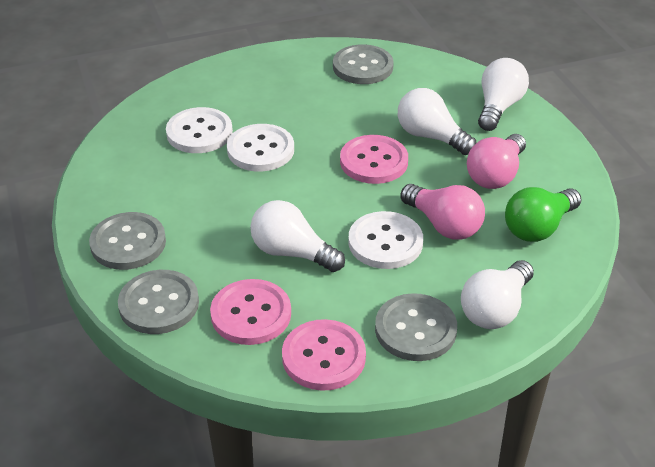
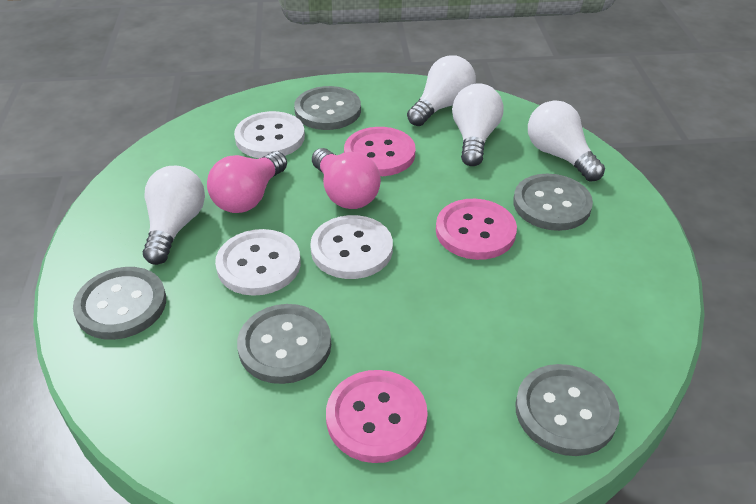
green light bulb: [505,187,582,242] = 1 -> none = 0
grey button: [89,212,166,270] [118,270,199,334] [333,44,394,84] [375,293,457,361] = 4 -> [73,267,166,340] [237,304,331,384] [294,86,361,130] [513,174,593,231] [515,364,620,456] = 5

